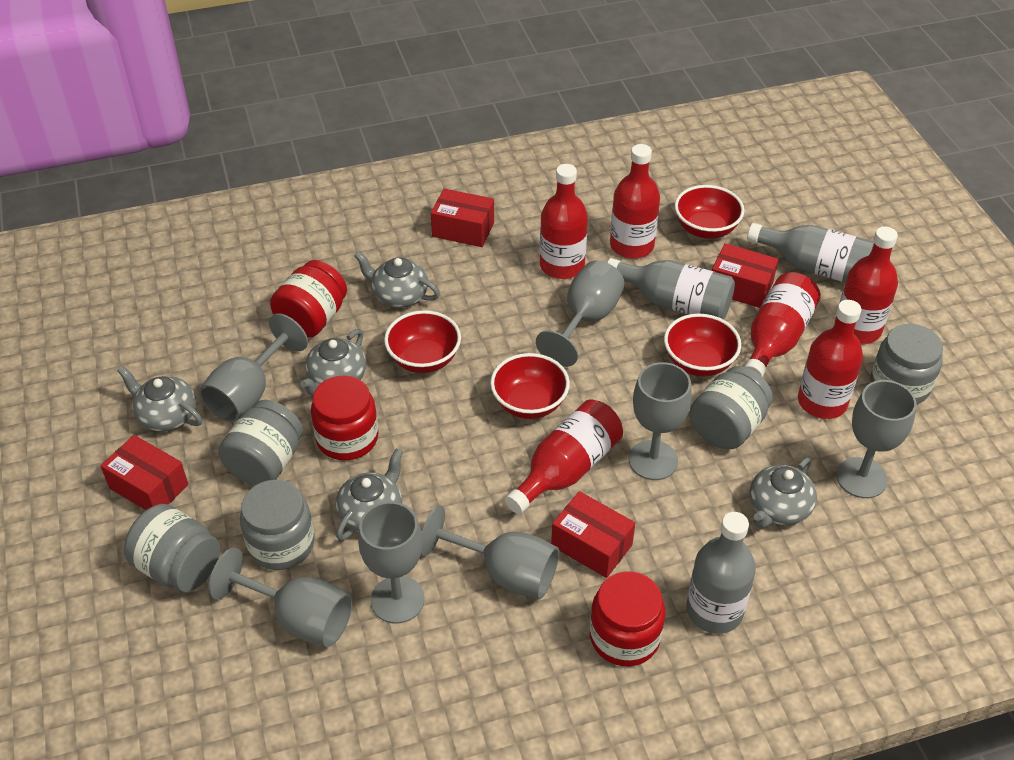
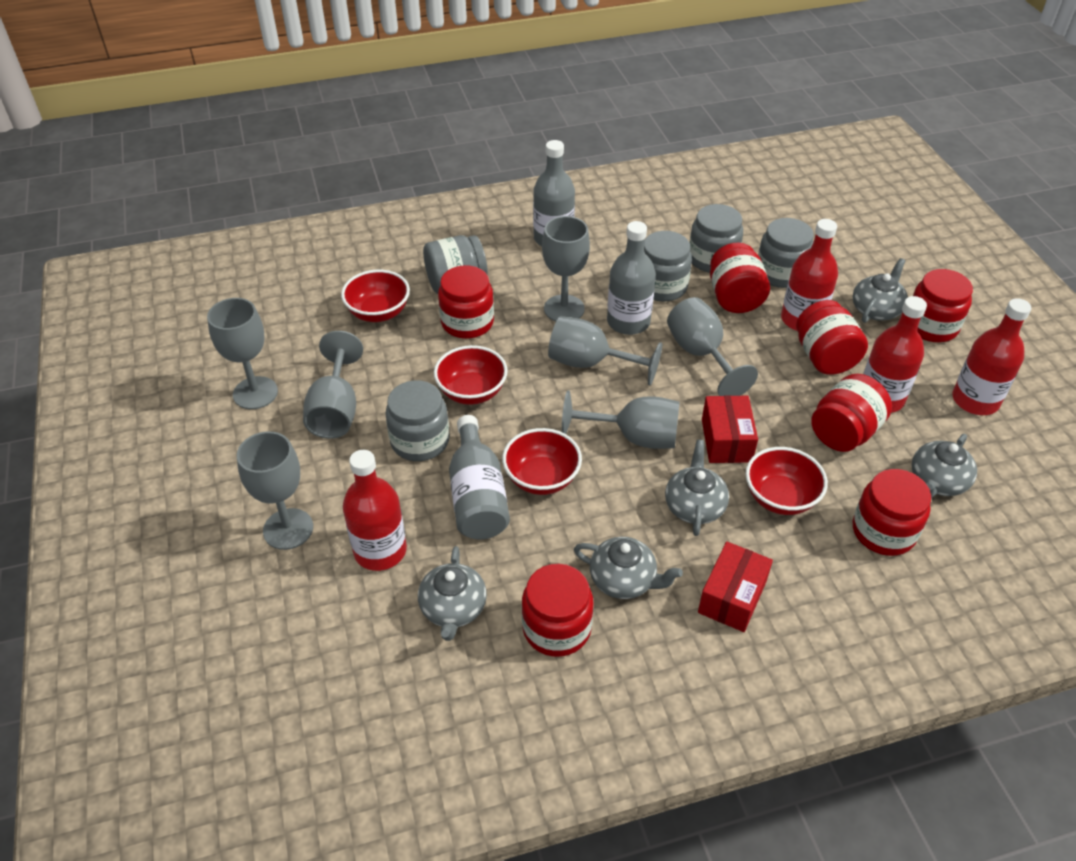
red bottle: [505,400,623,514] [540,164,588,279] [610,144,660,259] [744,272,821,377] [798,300,863,419] [835,226,898,344] = 6 -> [343,450,407,571] [781,219,838,331] [863,296,927,413] [952,298,1031,415] = 4
red box: [101,435,188,510] [431,188,494,247] [551,491,635,578] [712,243,778,308] = 4 -> [698,542,773,632] [702,395,758,463] = 2
red jar: [270,260,347,338] [311,376,378,460] [590,571,665,667] = 3 -> [438,265,494,339] [522,564,593,657] [710,242,770,313] [796,300,868,375] [811,374,892,452] [853,469,931,556] [913,269,973,342] = 7

